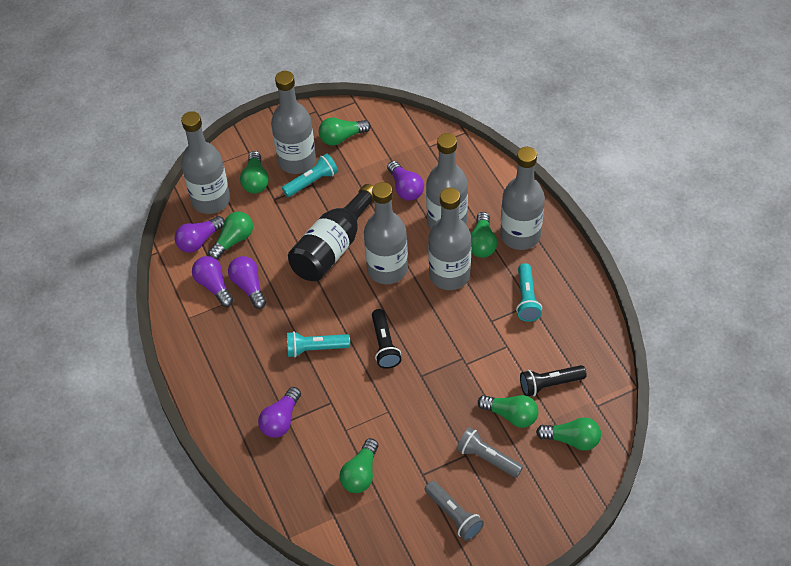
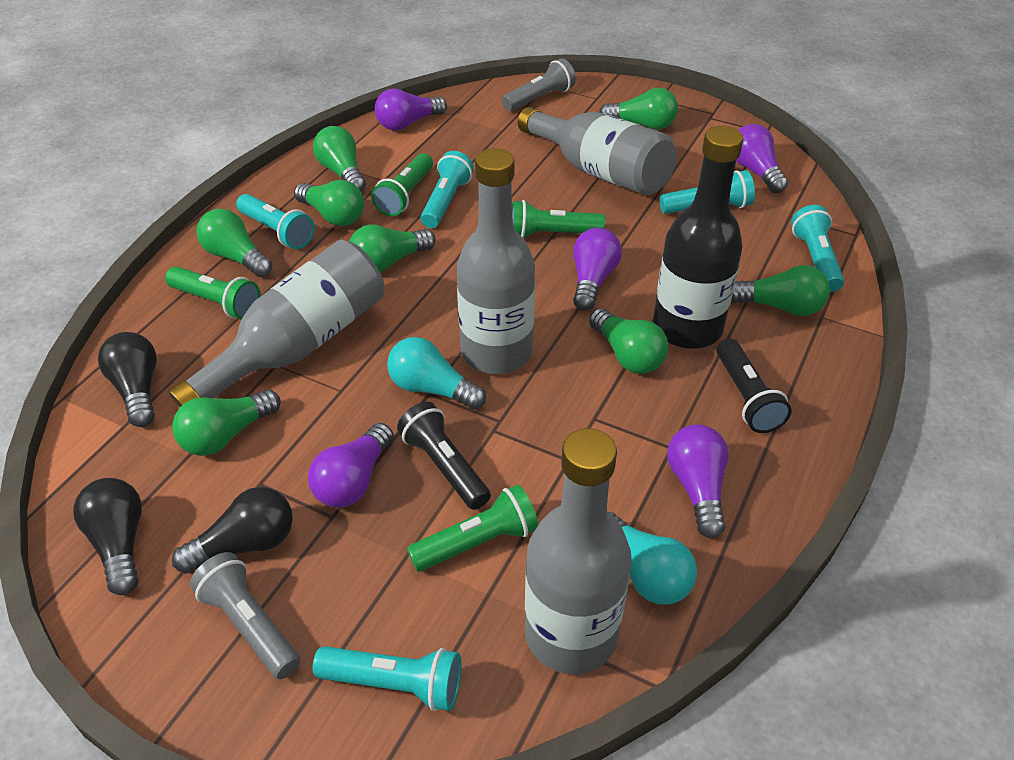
black light bulb: none = 0 -> [73,478,142,595] [98,332,157,427] [172,487,293,574] = 3
green flashlight: none = 0 -> [165,266,261,319] [371,153,433,216] [407,485,539,572] [512,200,606,238] = 4
green light bulb: [208,212,253,260] [240,151,269,194] [319,117,371,145] [339,438,378,493] [471,212,497,258] [478,395,538,428] [536,417,601,451] = 7 -> [172,390,281,456] [197,209,272,277] [294,180,364,226] [313,126,366,191] [350,224,436,272] [589,308,668,374] [599,88,678,130] [731,265,830,316] = 8
grey bottle: [181,111,230,214] [271,71,316,174] [364,182,408,284] [426,133,468,229] [428,188,471,290] [500,147,545,250] = 6 -> [168,240,384,407] [457,148,535,374] [518,107,676,195] [525,428,632,674] = 4
turquoise flashlight: [282,153,338,197] [287,331,350,357] [516,263,542,322] = 3 -> [236,194,315,249] [313,646,461,711] [421,151,474,228] [659,170,755,214] [791,205,844,292] = 5
turquoise light bulb: none = 0 -> [387,337,486,410] [609,512,697,605] = 2

